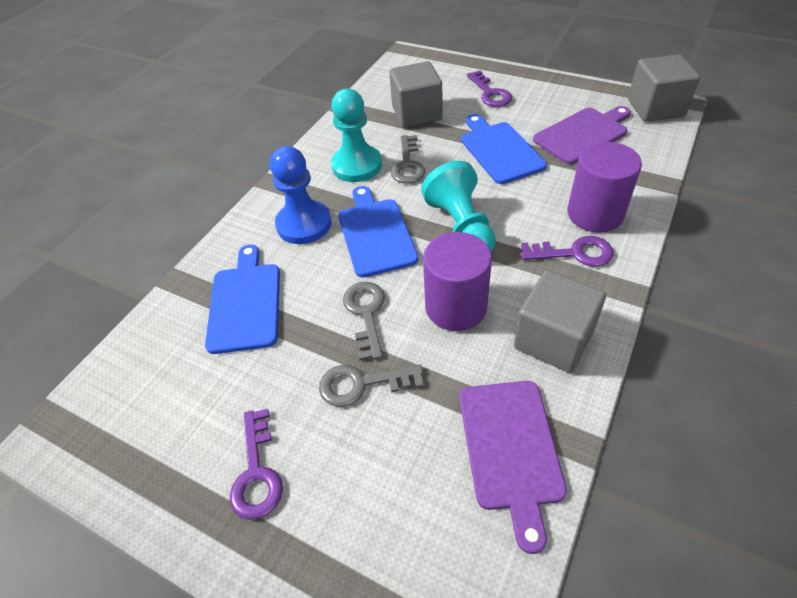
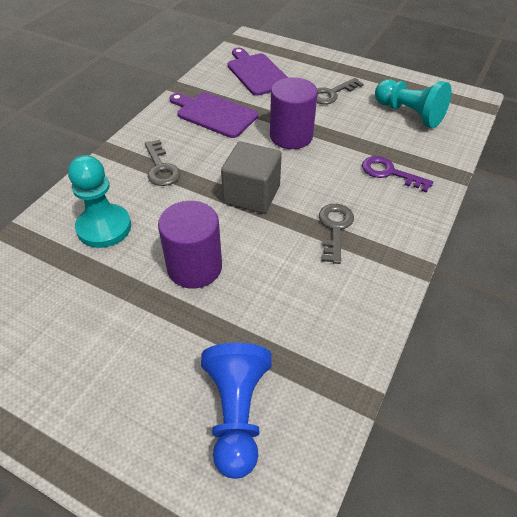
blue cutting board: [205,244,280,354] [338,186,418,278] [461,114,547,184] = 3 -> none = 0
grey cube: [389,61,443,128] [514,270,606,373] [628,54,700,122] = 3 -> [221,142,282,214] = 1
purple key: [230,409,283,520] [467,70,512,107] [521,236,614,267] = 3 -> [362,156,434,193] = 1

